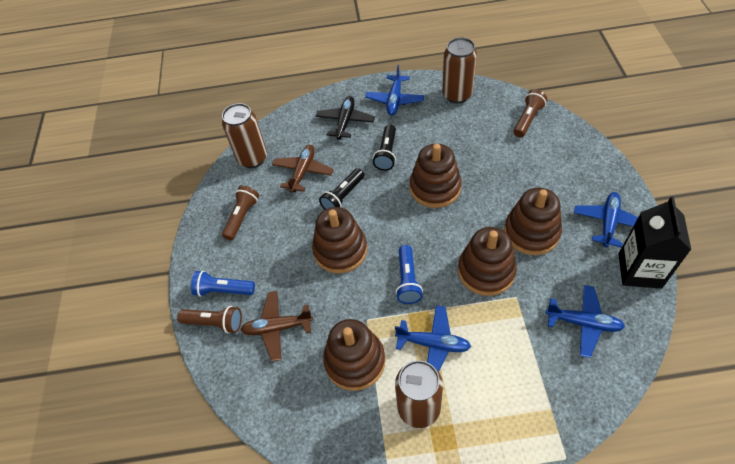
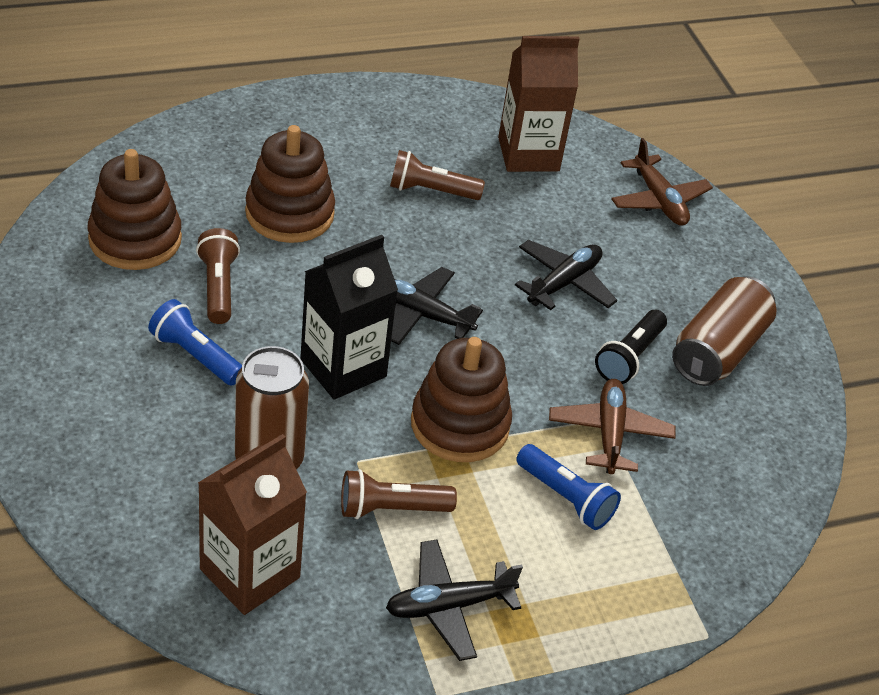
black flashlight: [319,168,364,209] [373,124,396,171] = 2 -> [595,310,667,384] = 1
black plane: [316,96,375,140] = 1 -> [386,539,523,661] [391,267,483,345] [515,240,617,310] = 3
blue plane: [365,65,424,115] [395,305,471,372] [545,285,625,358] [574,192,638,247] = 4 -> none = 0
brown can: [222,103,267,168] [395,360,443,428] [442,37,477,103] = 3 -> [235,346,309,469] [672,276,776,386] = 2
brown carton: none = 0 -> [198,434,307,615] [498,36,580,172] = 2
brown stacking toy: [312,207,367,273] [323,319,385,391] [410,144,462,208] [458,227,517,296] [504,188,562,255] = 5 -> [88,149,182,270] [245,125,335,243] [411,337,512,462] = 3

